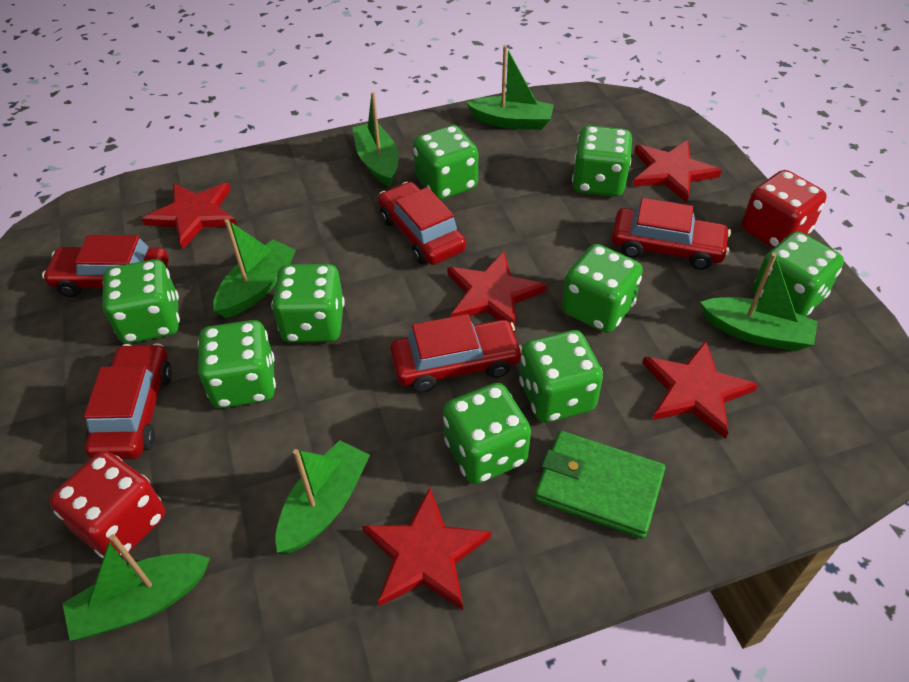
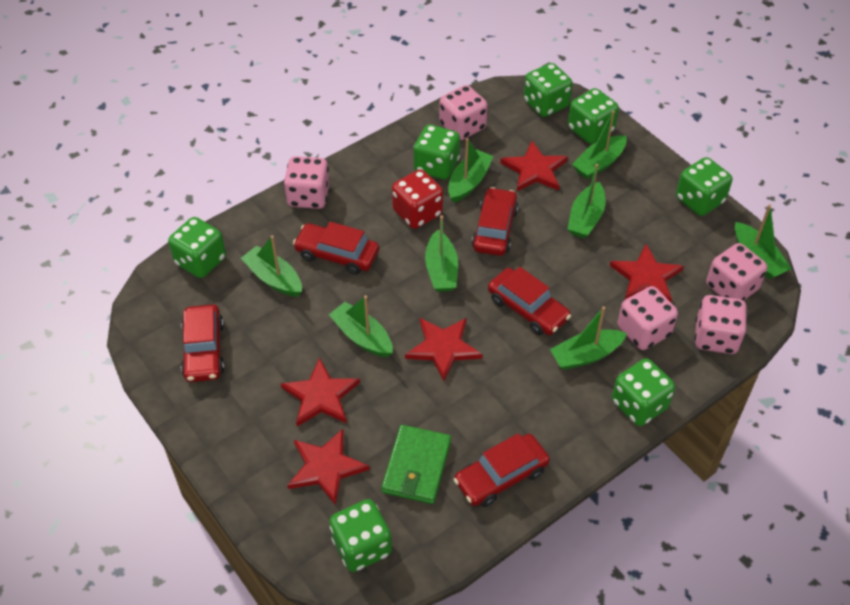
green boat: [62,534,210,641] [213,219,296,318] [275,440,370,553] [352,92,399,187] [466,45,554,130] [700,253,818,351] = 6 -> [241,235,302,297] [329,295,393,357] [425,216,458,292] [448,138,494,203] [550,306,627,370] [567,164,605,238] [572,110,627,179] [735,204,792,279] = 8
green dice: [102,259,180,343] [198,320,276,408] [271,264,345,343] [413,125,478,200] [443,383,531,484] [519,330,603,423] [562,244,643,333] [572,125,632,197] [753,231,844,317] = 9 -> [168,217,226,278] [329,499,392,572] [414,125,460,180] [524,63,573,117] [568,88,619,144] [612,358,675,426] [676,157,732,216] = 7
pink dice: none = 0 -> [284,156,330,209] [439,85,488,140] [618,286,678,350] [695,295,747,354] [706,243,767,301] = 5
red dice: [49,451,165,558] [742,170,827,248] = 2 -> [392,170,443,229] = 1

